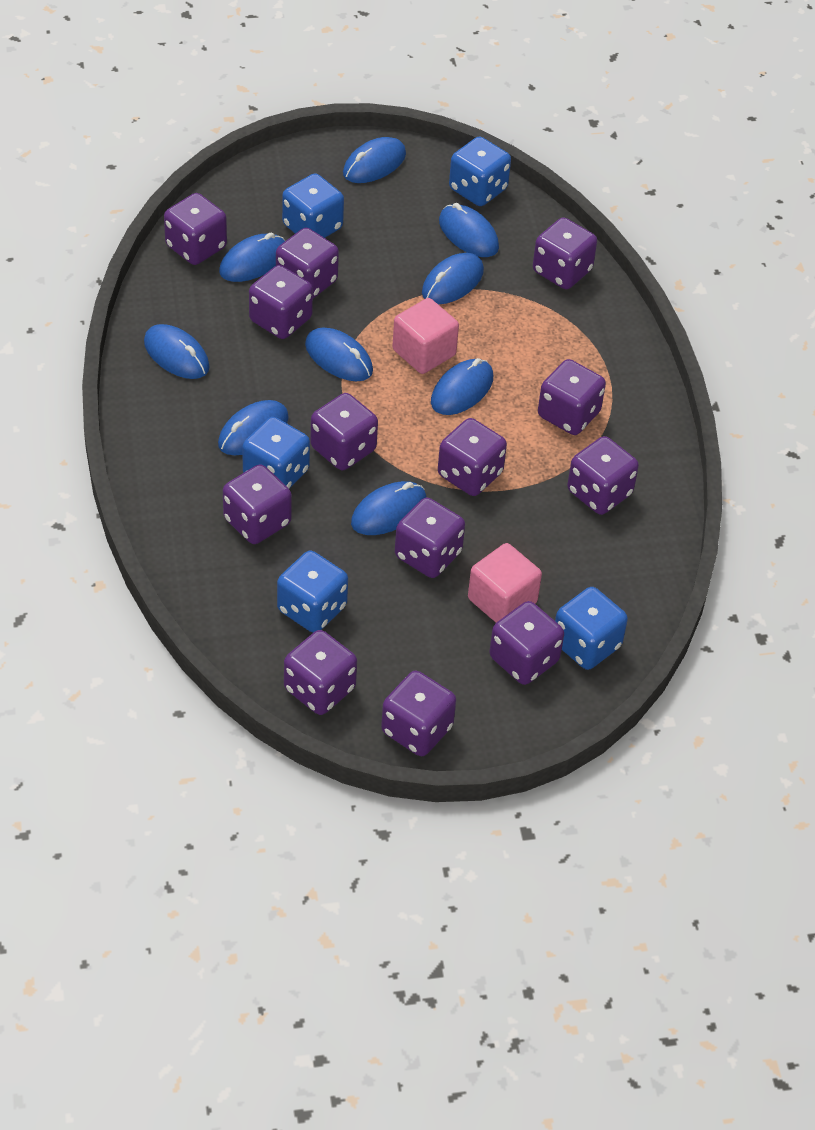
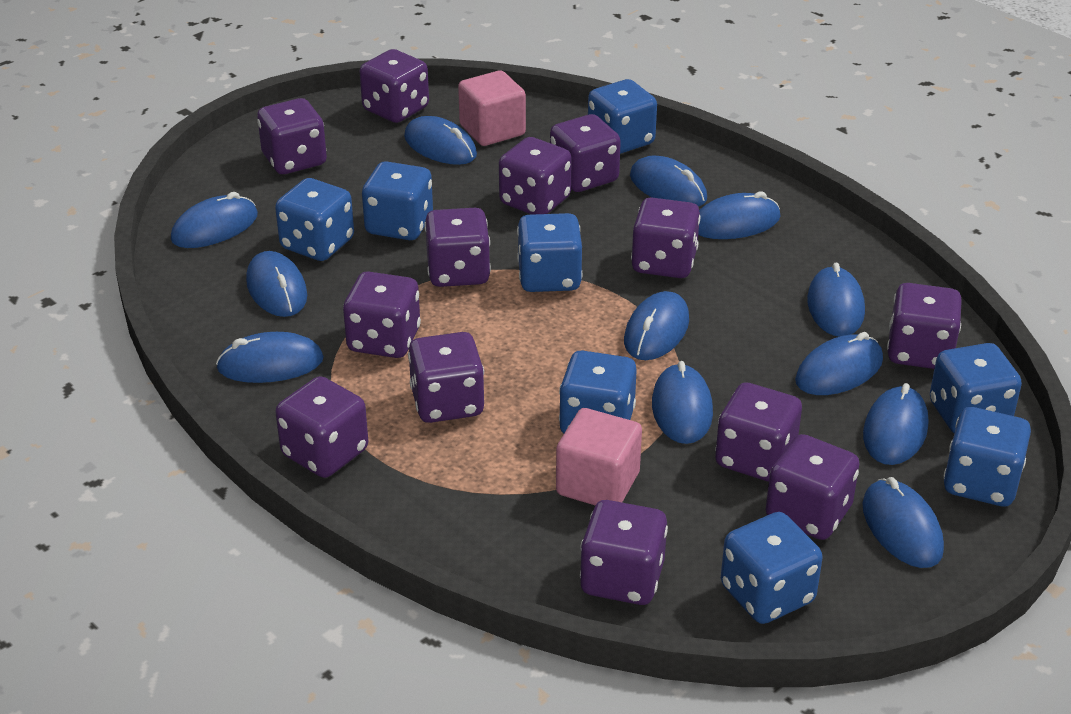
blue dice: [242,417,310,489] [277,551,348,633] [282,173,344,238] [449,136,511,206] [555,587,628,670] = 5 -> [275,178,354,261] [362,161,433,240] [517,213,582,292] [559,350,637,434] [588,79,657,154] [721,512,823,624] [930,343,1022,433] [943,407,1031,507] = 8
blue mouse: [144,324,210,379] [218,400,289,455] [219,233,285,282] [305,327,373,381] [343,137,406,183] [351,481,426,535] [422,253,484,304] [431,358,493,415] [439,203,499,257] = 9 -> [171,192,258,248] [216,332,324,383] [246,251,307,317] [404,116,477,165] [624,291,689,360] [630,156,707,206] [652,361,713,444] [698,191,781,239] [795,332,883,395] [807,262,865,337] [862,477,944,568] [863,383,928,465] = 12

